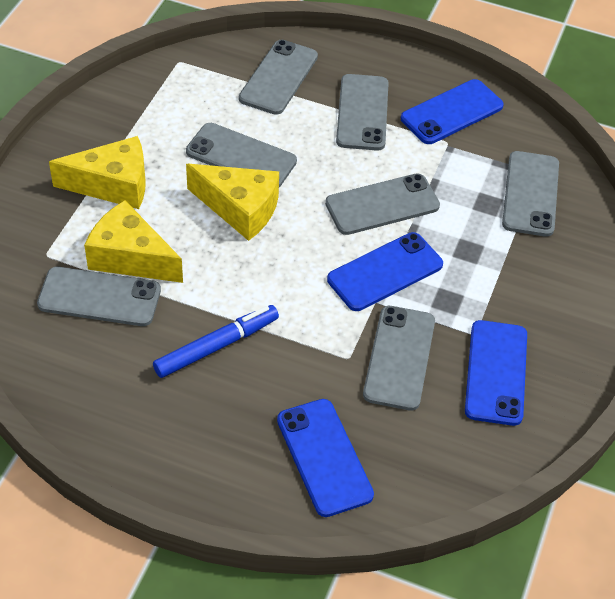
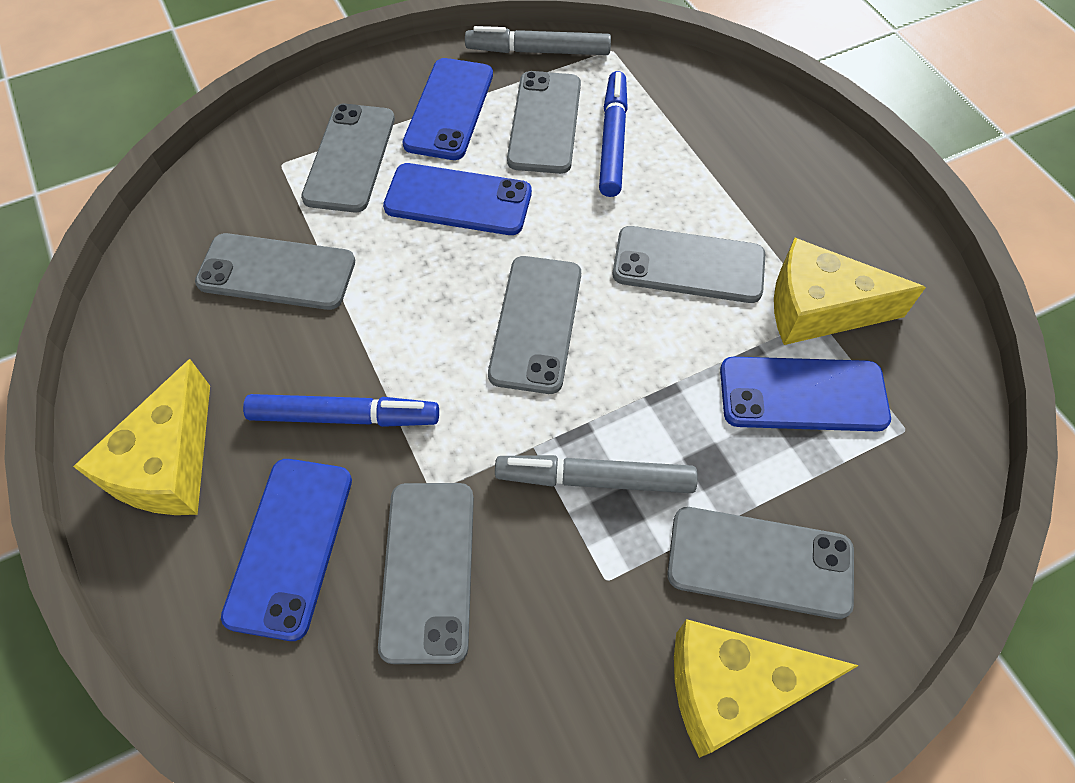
blue marker: [153,305,279,378] = 1 -> [243,394,439,427] [599,71,628,197] = 2
grey marker: none = 0 -> [465,26,611,55] [495,455,698,493] = 2

